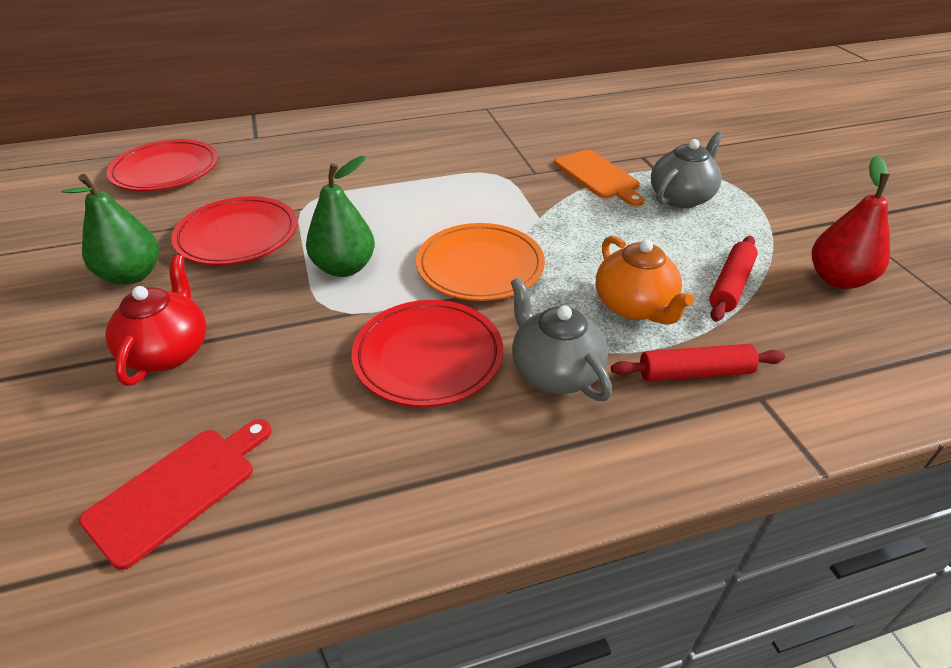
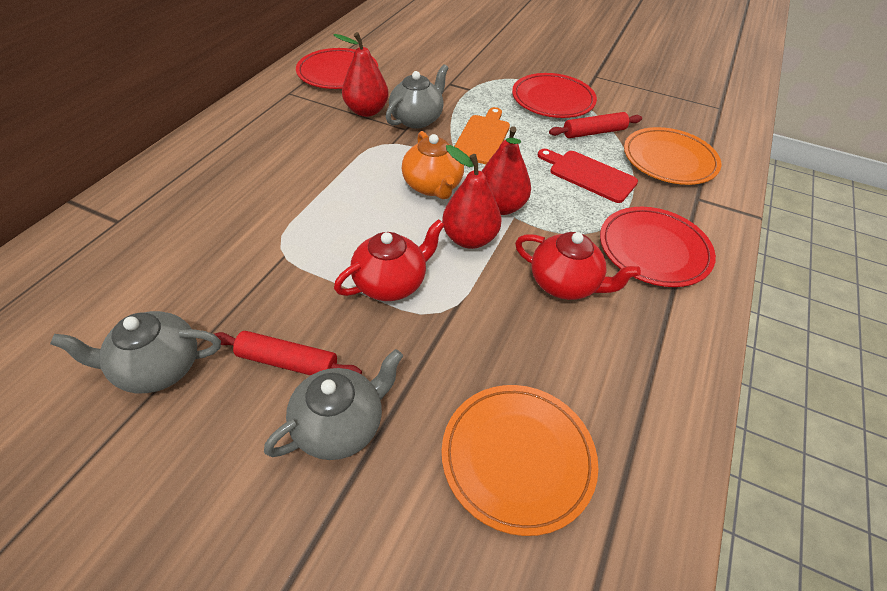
green pear: [62,174,159,285] [306,156,375,277] = 2 -> none = 0
grey teapot: [511,277,612,401] [651,132,723,208] = 2 -> [50,311,221,393] [264,349,403,460] [386,64,449,128] = 3
orange plate: [416,223,545,301] = 1 -> [442,385,598,536] [624,127,721,185] = 2
red pear: [812,155,890,289] = 1 -> [334,32,389,117] [442,145,502,249] [481,126,531,215] = 3
red teapot: [105,255,206,386] = 1 -> [334,219,445,301] [515,232,641,300] = 2

